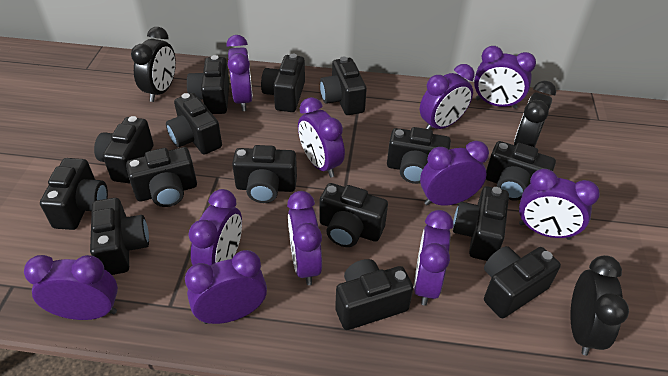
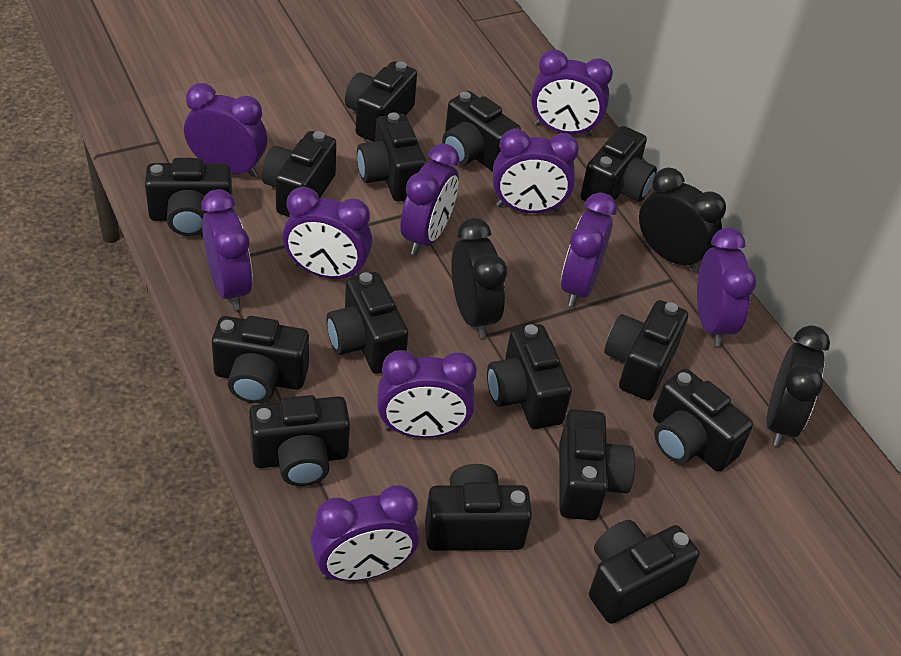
purple clock: [24,255,118,320] [185,250,267,324] [189,189,242,266] [226,35,253,111] [287,191,322,285] [298,97,345,178] [414,210,453,306] [420,64,474,129] [420,141,489,206] [474,46,536,109] [519,169,600,240] = 11 -> [184,83,267,178] [201,189,253,310] [283,187,372,279] [310,485,419,581] [377,350,477,438] [400,143,460,255] [493,129,579,213] [531,49,613,136] [561,192,617,307] [697,228,756,346] = 10

